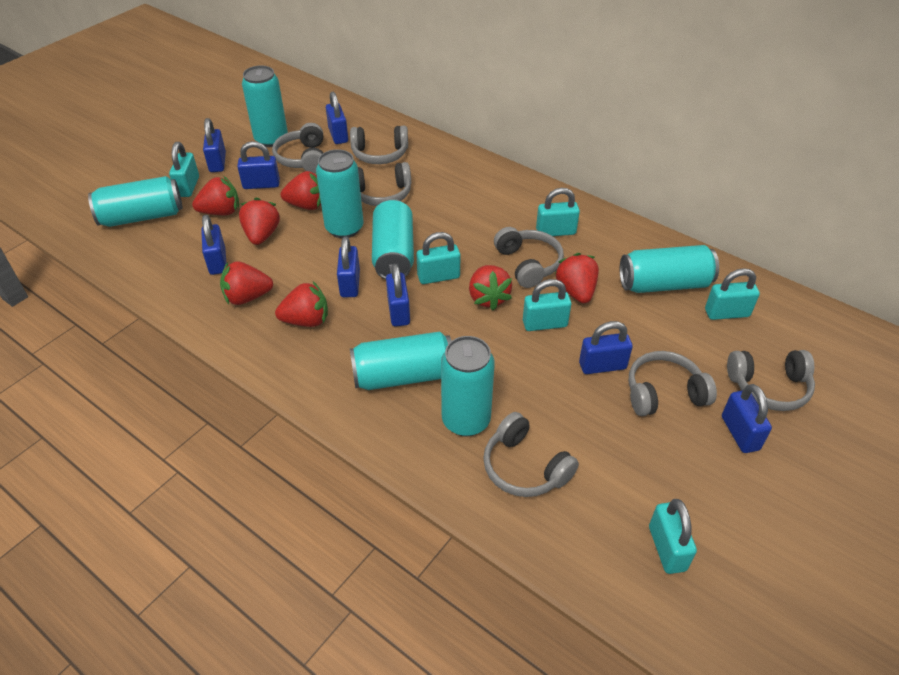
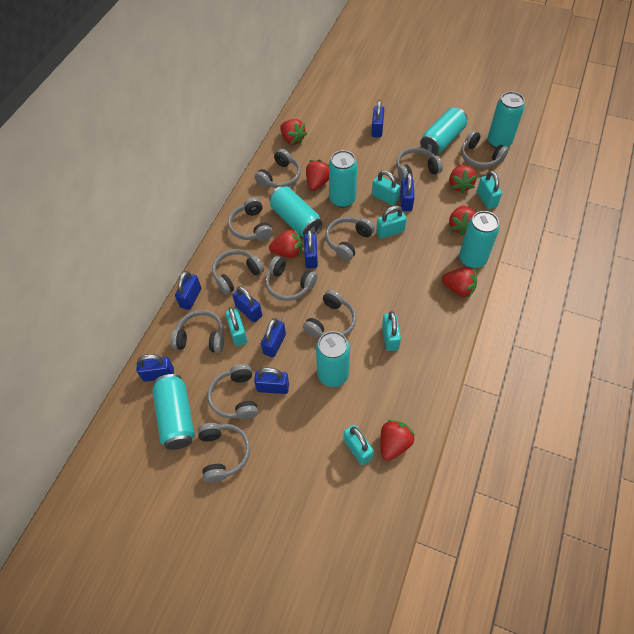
grey headphones: [272,123,323,173] [350,126,408,164] [358,162,411,206] [483,412,579,497] [494,227,564,288] [629,351,717,416] [727,350,815,411] = 7 -> [170,310,224,353] [198,423,250,483] [207,364,258,420] [212,249,264,295] [228,197,273,241] [255,149,301,188] [265,256,318,301] [303,290,356,338] [326,217,375,261] [396,147,443,181] [461,130,509,168] = 11

